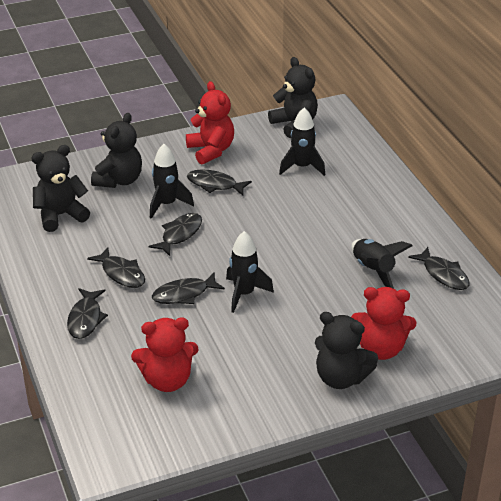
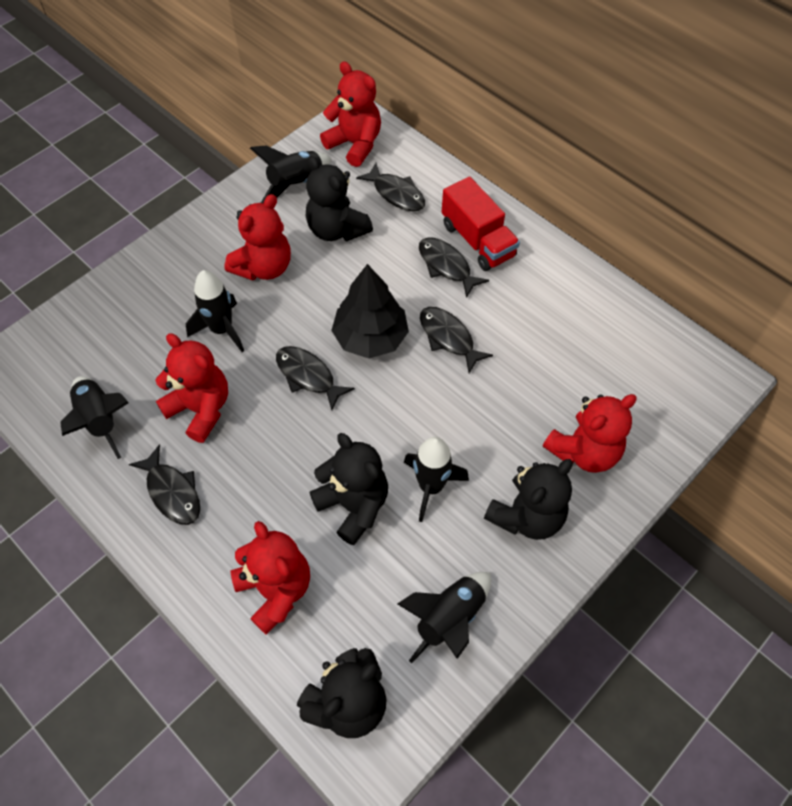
black fish: [67,288,108,339] [87,247,145,288] [149,213,202,256] [152,272,225,304] [187,170,252,196] [408,247,470,290] = 6 -> [129,445,200,525] [276,346,355,410] [356,163,425,211] [419,237,489,298] [420,307,493,373] = 5
black rocket: [150,144,194,219] [226,231,274,313] [279,107,325,176] [351,239,413,289] = 4 -> [61,376,129,459] [186,270,244,352] [250,146,332,203] [398,572,491,663] [404,437,469,522] = 5
black tree: none = 0 -> [331,264,409,359] = 1
red teddy bear: [131,317,198,392] [186,81,234,165] [351,287,416,360] = 3 -> [155,333,228,443] [224,194,291,281] [230,521,310,635] [320,62,381,167] [543,394,637,473] = 5
red truck: none = 0 -> [442,176,520,271] = 1

